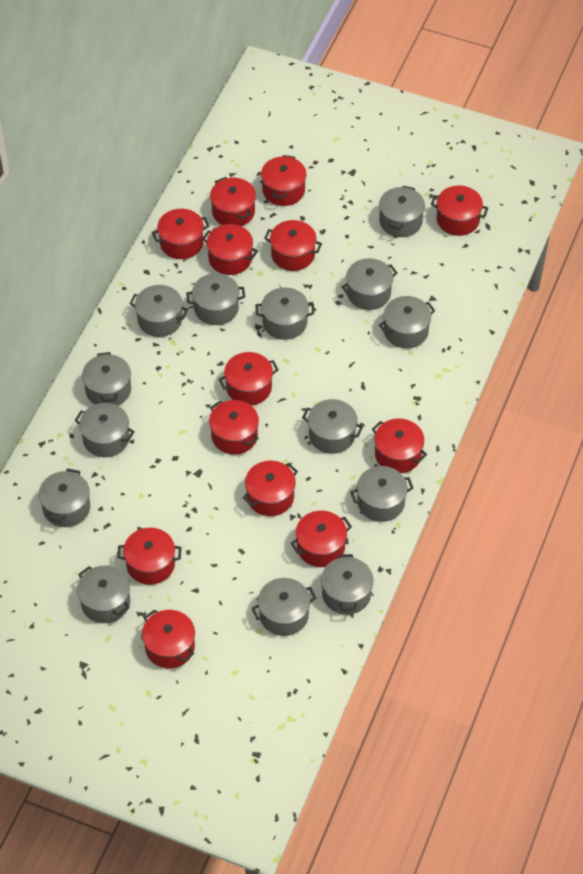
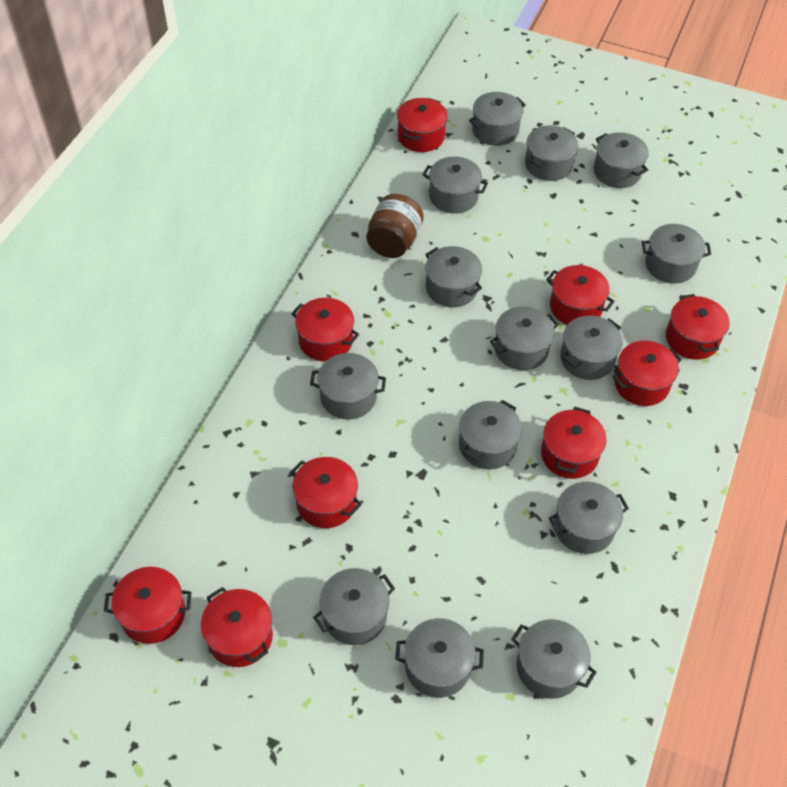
brown jar: none = 0 -> [367,194,424,258] = 1
red pot: [117,528,182,585] [142,609,195,668] [152,209,209,259] [202,224,258,275] [209,400,259,454] [210,177,256,226] [219,352,279,405] [243,461,298,516] [261,155,306,206] [264,220,322,271] [290,511,352,567] [372,418,427,473] [431,186,488,236] = 13 -> [104,567,191,644] [201,587,273,667] [290,457,362,528] [291,298,359,361] [397,98,448,152] [541,407,607,479] [546,265,615,325] [613,341,682,406] [666,294,730,360] = 9

